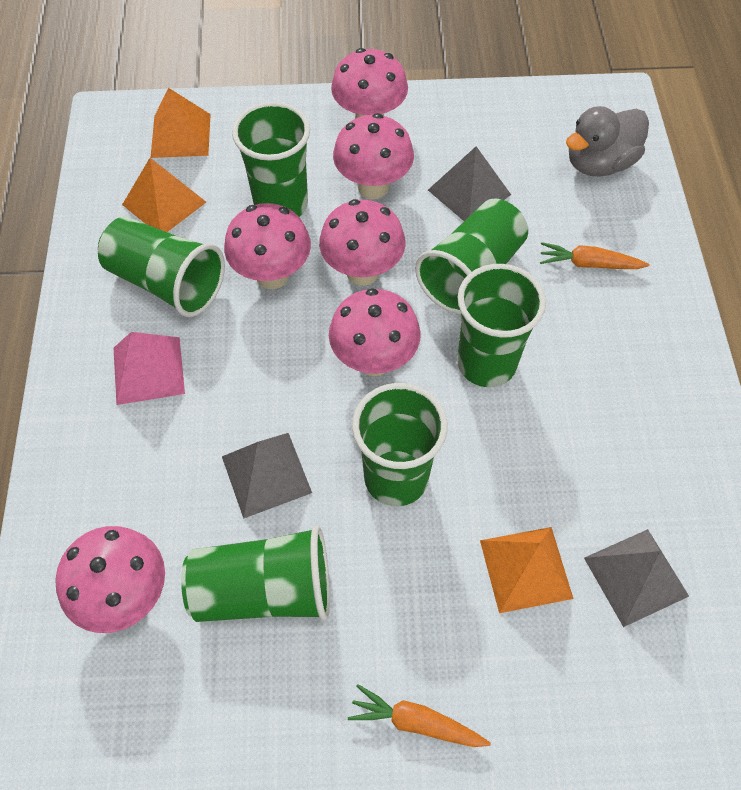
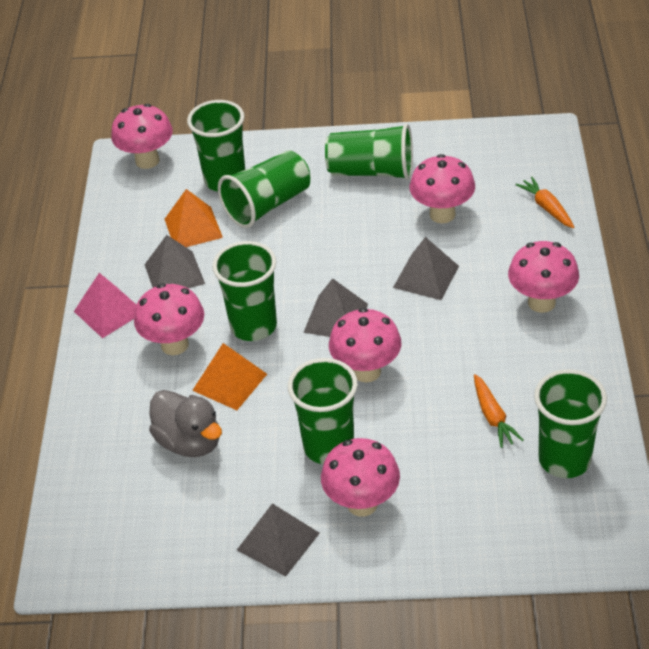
grey pyramid: [222,433,312,519] [428,146,511,221] [584,529,689,627] = 3 -> [145,235,205,289] [237,503,320,577] [303,278,368,337] [393,237,459,300] = 4
orange pyramid: [122,158,206,232] [151,88,211,158] [480,527,573,613] = 3 -> [165,189,223,247] [192,343,267,410] = 2

